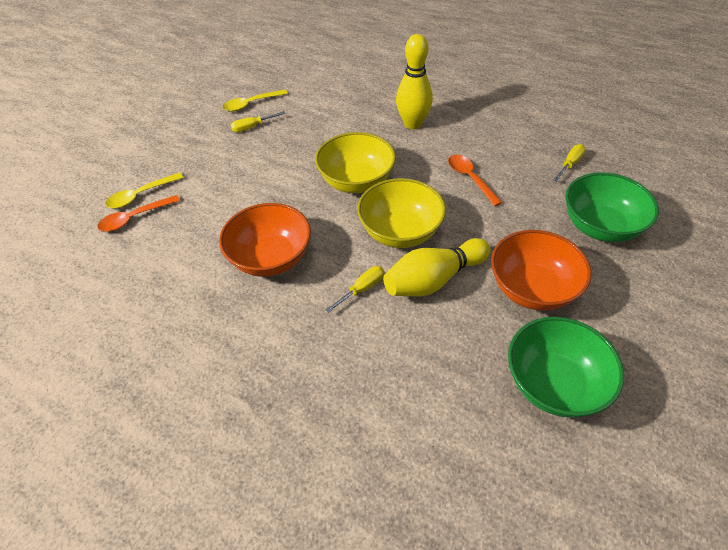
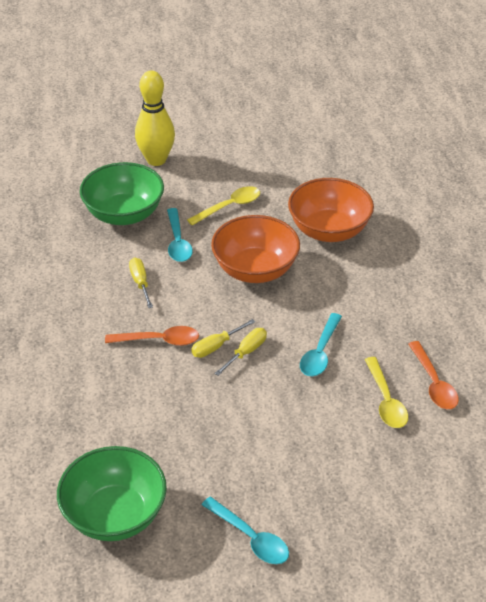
turquoise spoon: none = 0 -> [167,208,193,262] [202,497,289,564] [300,313,342,376] = 3
yellow bowl: [315,132,396,193] [357,178,446,248] = 2 -> none = 0
yellow bowling pin: [383,238,491,297] [396,34,433,129] = 2 -> [135,71,175,166] = 1

